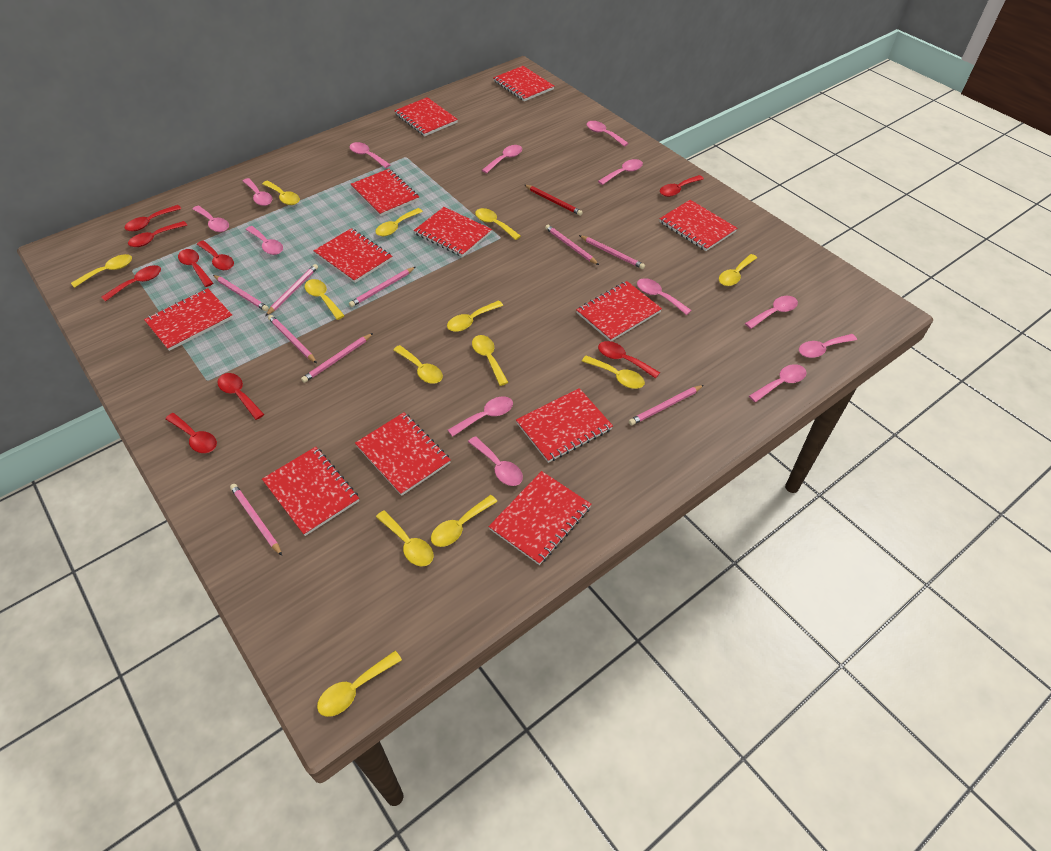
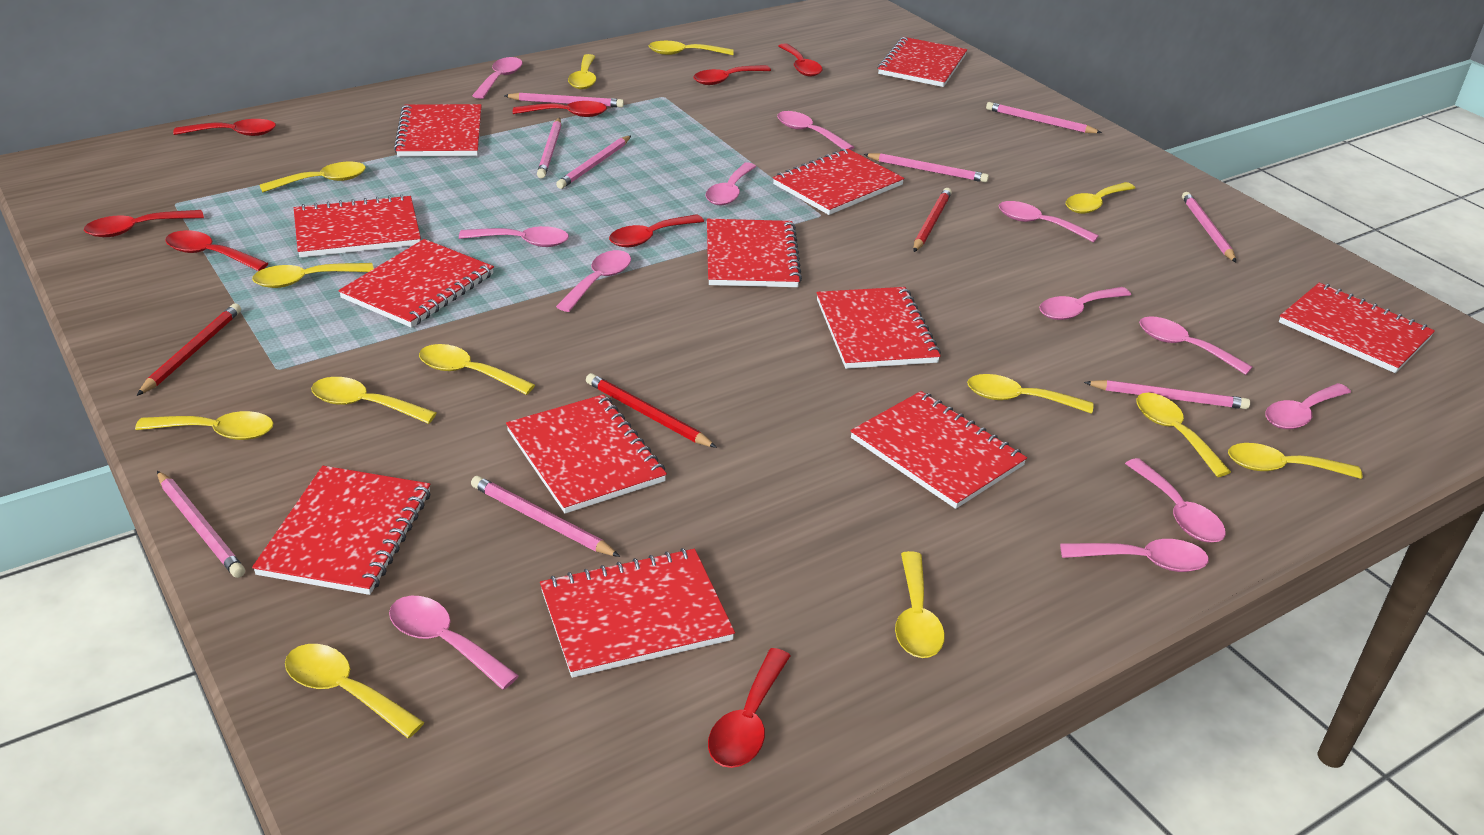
pink spoon: [192,206,229,232] [243,178,272,206] [246,226,283,255] [350,142,390,168] [448,396,513,437] [468,436,523,486] [482,145,522,173] [586,121,629,147] [598,159,643,185] [637,278,692,315] [745,296,798,329] [749,364,807,402] [799,334,857,358] = 13 -> [389,596,519,690] [459,226,569,247] [472,57,523,99] [556,250,631,312] [706,162,757,205] [777,111,854,150] [999,201,1099,243] [1039,287,1131,320] [1060,539,1209,572] [1125,458,1226,543] [1139,316,1253,375] [1265,383,1351,429] = 12
red pencil: [525,185,583,216] = 1 -> [137,304,241,396] [586,373,717,448] [913,188,952,252] = 3
red spoon: [102,265,161,302] [124,205,181,231] [128,221,187,247] [165,413,217,453] [178,249,213,287] [197,241,234,270] [218,373,264,420] [598,341,660,378] [660,175,704,197] = 9 -> [84,210,204,237] [165,230,268,271] [173,119,276,136] [513,101,607,117] [609,214,704,247] [693,65,771,85] [708,648,791,768] [779,43,822,77] = 8

